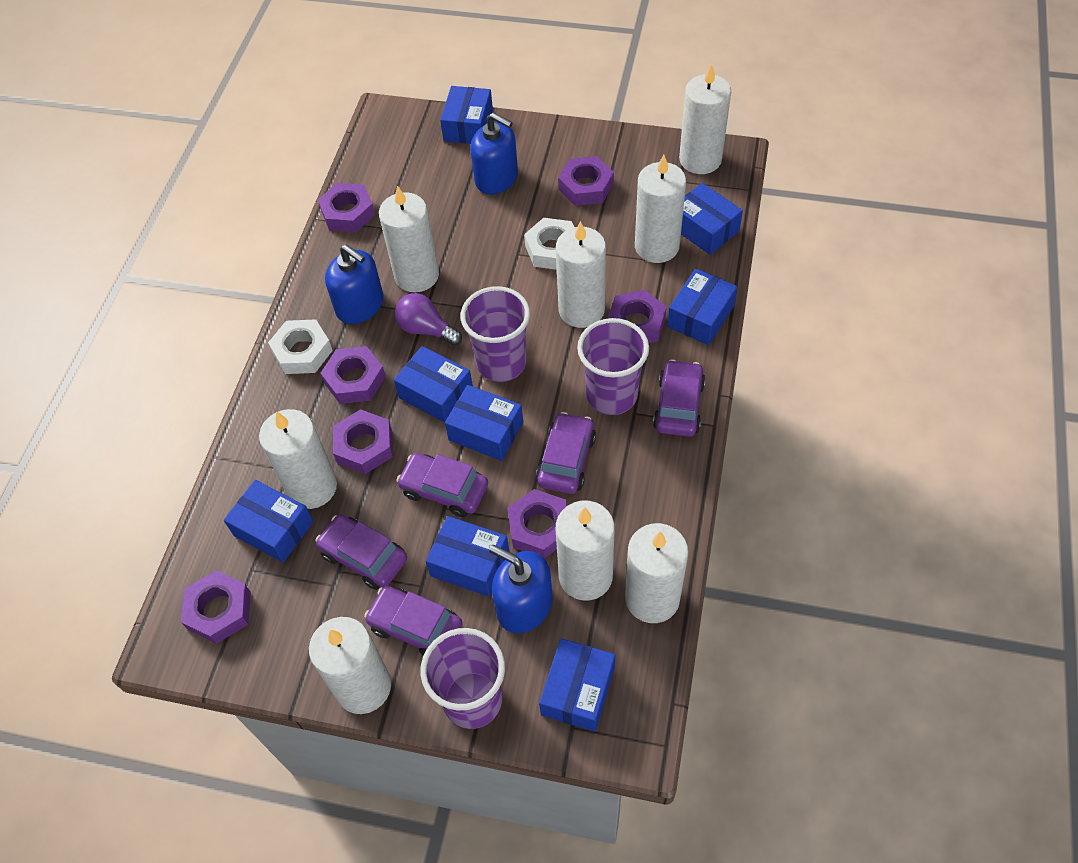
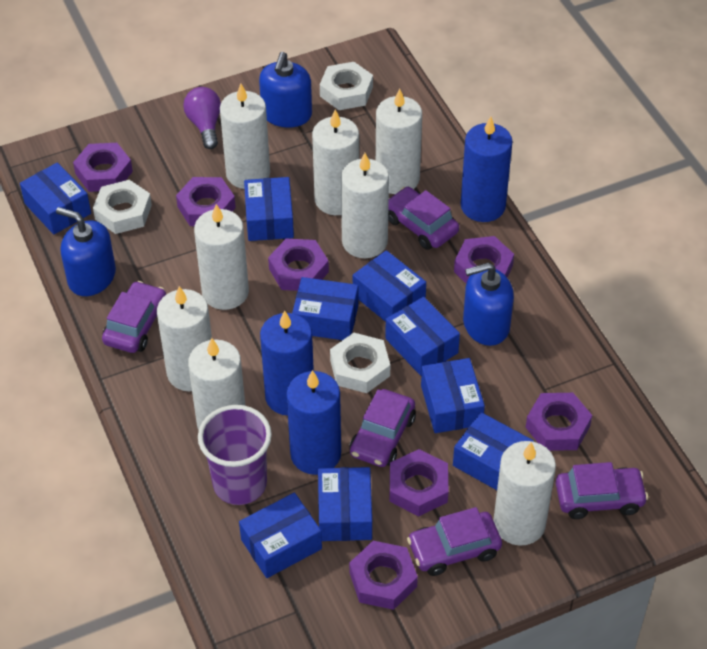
blue box: [224,480,314,563] [394,346,473,423] [426,516,509,597] [440,86,493,144] [445,385,523,461] [539,638,615,732] [667,269,738,345] [681,183,743,255] = 8 -> [20,162,91,235] [239,493,322,578] [244,177,294,241] [292,277,359,340] [318,467,372,541] [353,250,426,322] [385,297,460,376] [421,358,485,433] [453,412,534,490] = 9
blue candle: none = 0 -> [260,310,314,416] [286,370,341,475] [461,117,513,222] = 3
purple cup: [420,628,505,729] [460,286,530,382] [577,318,649,415] = 3 -> [198,405,272,505] = 1
white nut: [268,319,333,374] [524,218,574,270] = 2 -> [93,180,152,234] [320,62,373,110] [330,333,390,393] = 3

